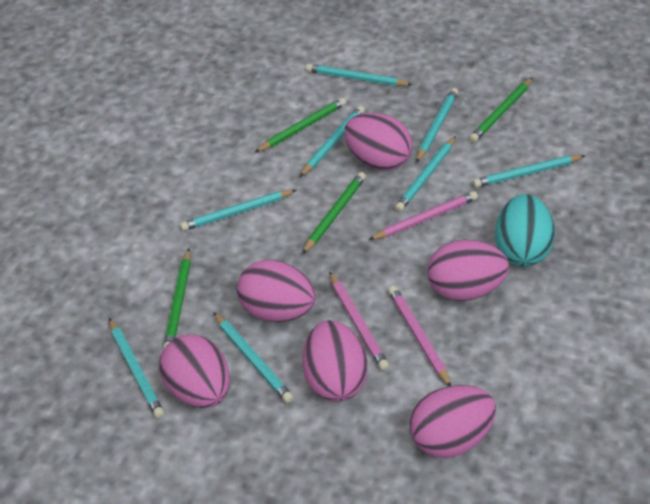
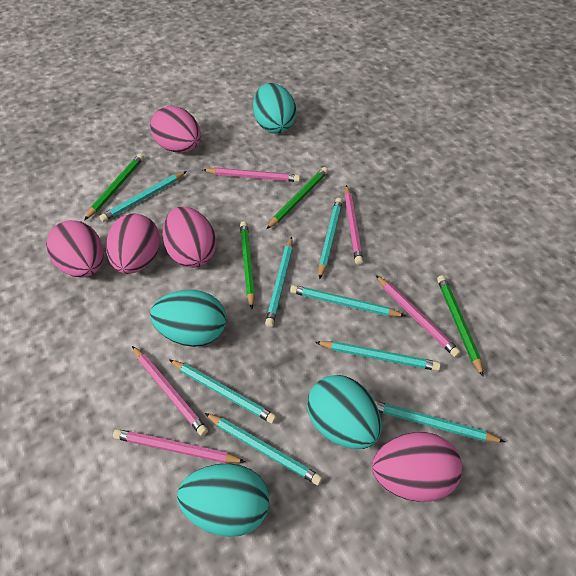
pink egg: [159,334,230,408] [237,260,316,322] [302,320,368,402] [344,113,412,171] [410,385,496,458] [427,240,509,301] = 6 -> [46,220,104,278] [106,213,160,274] [150,106,201,153] [163,207,216,268] [372,432,462,502] = 5
pink pencil: [329,272,389,371] [369,191,478,240] [388,286,451,386] = 3 -> [113,429,245,463] [132,346,208,436] [203,168,300,182] [344,185,363,265] [376,275,461,357] = 5
turquoise egg: [495,194,555,267] = 1 -> [150,290,226,347] [177,463,269,537] [253,83,296,133] [307,375,382,449] = 4

